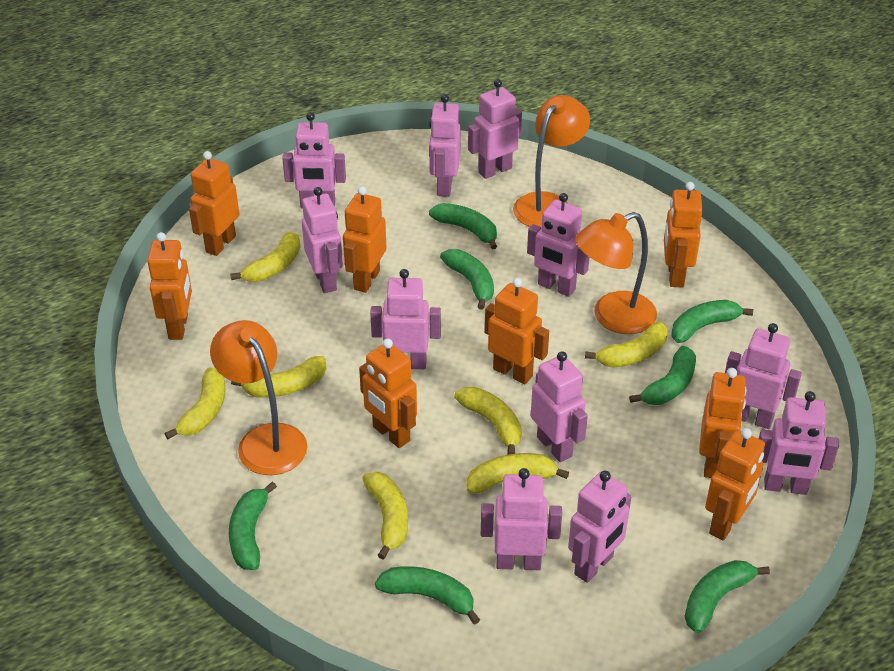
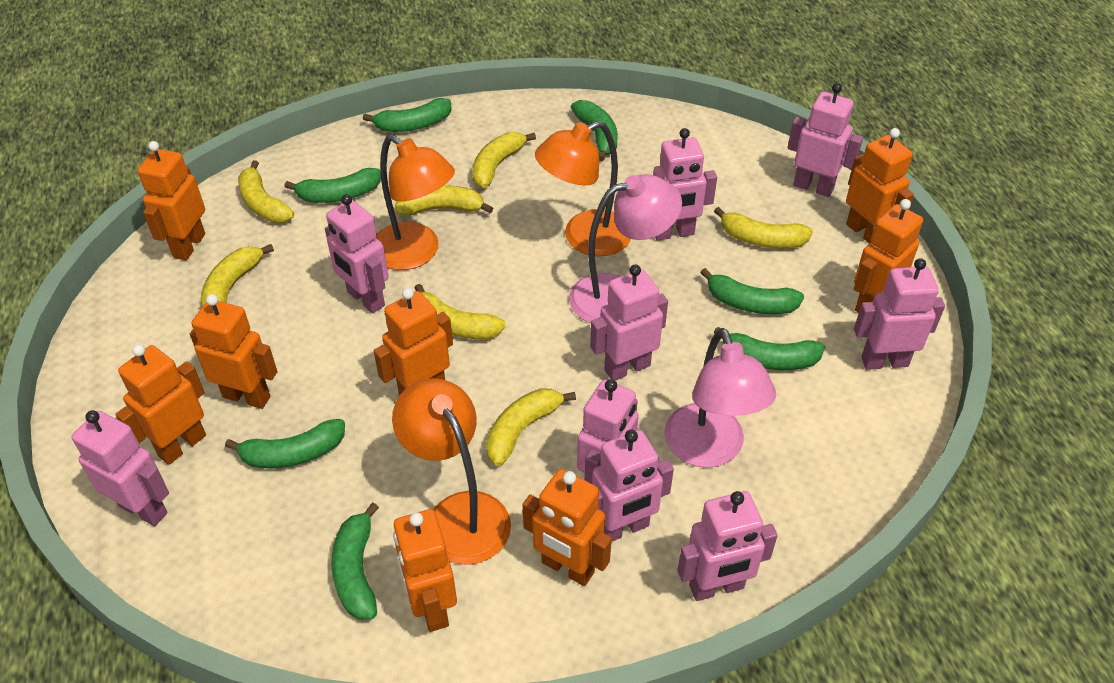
pink lamp: none = 0 -> [569,174,682,323] [664,328,776,468] = 2
pink robot: [282,112,346,208] [302,187,343,293] [370,269,441,369] [429,94,461,197] [468,79,522,179] [481,468,562,570] [527,193,590,297] [531,351,588,462] [568,471,631,583] [725,323,802,429] [759,391,839,495] = 11 -> [71,410,169,526] [325,194,389,313] [577,379,639,484] [590,265,668,380] [592,430,674,542] [653,128,717,241] [678,491,778,601] [787,83,863,197] [854,258,945,370] = 9

